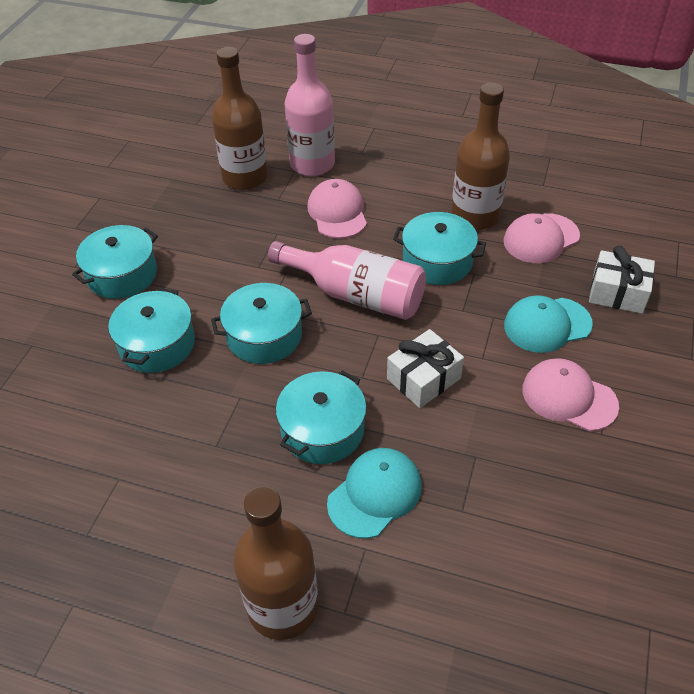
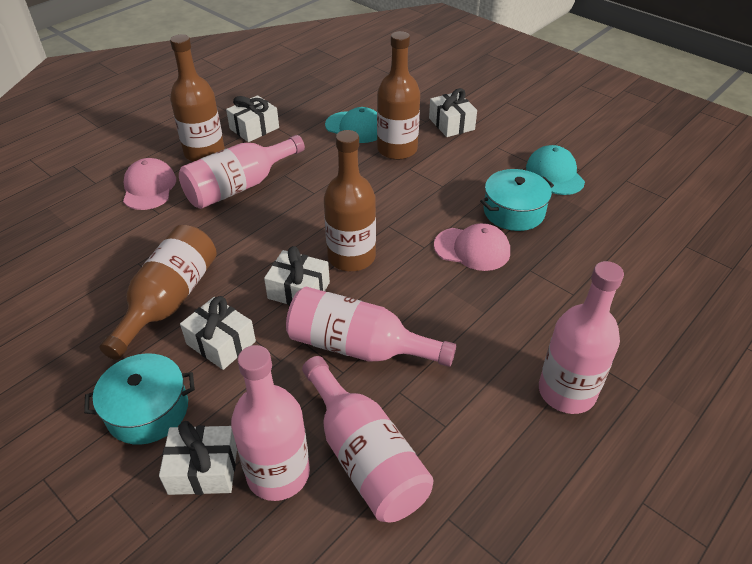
brown bottle: [212,47,268,190] [233,486,318,640] [451,83,510,230] = 3 -> [99,225,216,360] [170,34,225,162] [324,130,376,271] [377,31,420,160] = 4
pink bottle: [268,241,426,320] [284,34,335,176] = 2 -> [179,135,305,209] [231,345,310,501] [286,287,456,367] [302,356,433,523] [539,261,624,414] = 5
pink cap: [307,179,367,239] [503,213,580,263] [522,358,619,431] = 3 -> [123,158,176,210] [434,223,510,271] = 2
turquoise pot: [72,225,158,299] [108,288,195,373] [211,283,312,364] [276,370,367,464] [393,212,486,285] = 5 -> [84,353,195,445] [480,169,554,231] = 2
white gift: [387,329,464,408] [589,246,655,314] = 2 -> [159,421,237,495] [180,296,256,370] [226,95,279,142] [264,246,330,305] [429,88,477,137] = 5

